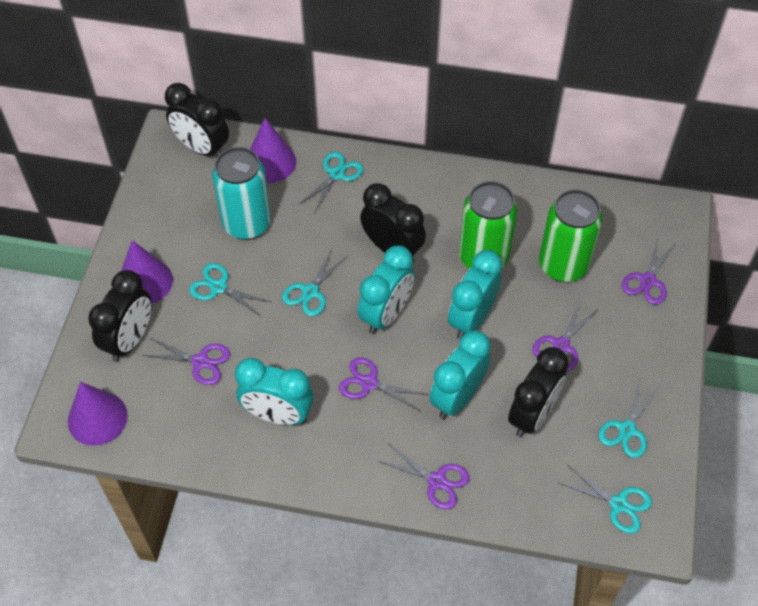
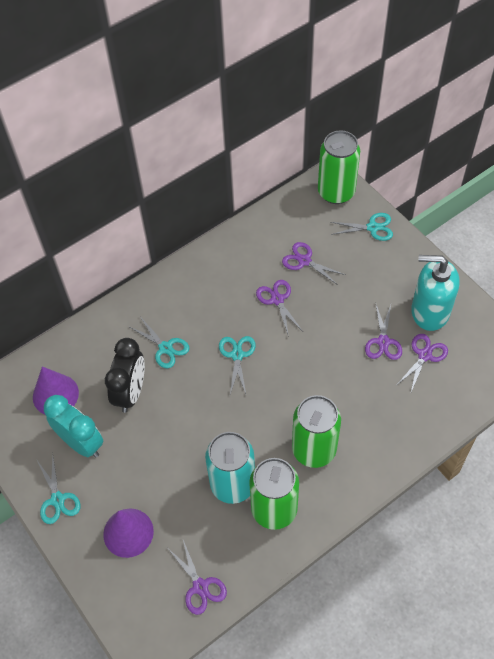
black clock: [88,270,152,362] [165,83,229,157] [360,183,426,263] [508,347,569,437] = 4 -> [105,338,145,413] = 1
green can: [459,181,518,269] [539,189,603,282] = 2 -> [249,458,299,530] [292,395,341,468] [318,130,360,204] = 3
purple cone: [68,382,128,446] [121,240,173,304] [250,118,296,183] = 3 -> [33,366,79,414] [103,509,154,558] = 2
turquoise clock: [235,358,314,425] [358,246,415,334] [429,330,491,419] [448,250,502,339] = 4 -> [44,395,103,458] = 1
turquoise scissors: [189,263,271,316] [282,249,349,316] [299,152,363,213] [559,465,652,534] [598,380,659,458] = 5 -> [37,455,81,524] [130,318,189,368] [219,336,256,394] [331,213,393,241] = 4
turquoise soap dispenser: none = 0 -> [411,255,460,331] = 1

